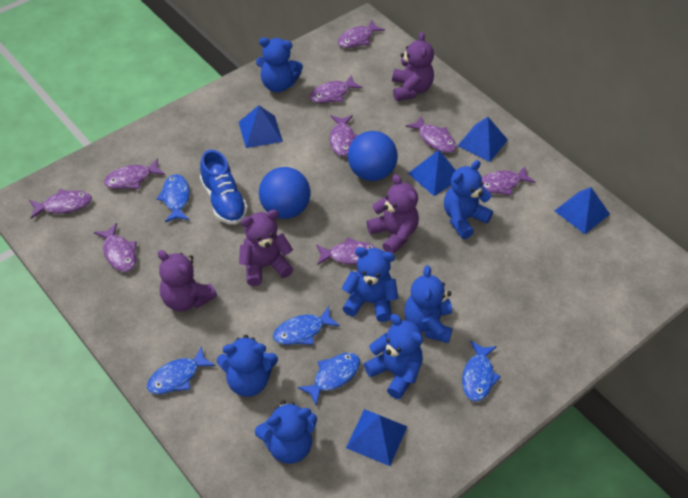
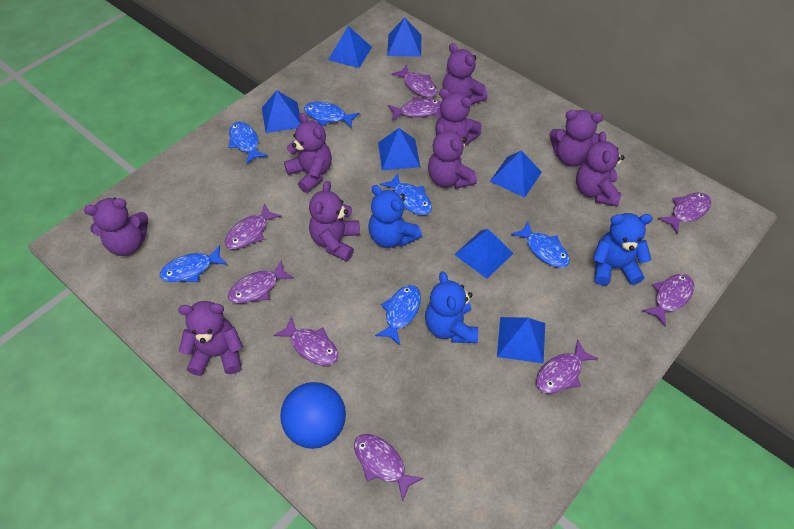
blue ball: [259,167,311,219] [348,131,398,181] = 2 -> [280,382,346,449] = 1
blue fish: [147,346,216,394] [157,174,190,222] [273,306,340,345] [297,353,360,405] [462,341,501,401] = 5 -> [160,245,227,282] [229,122,268,164] [304,102,360,128] [375,285,421,345] [380,173,432,215] [511,222,570,268] = 6
blue pyramid: [239,105,283,148] [346,409,407,466] [408,150,456,196] [457,117,508,162] [555,187,610,234] = 5 -> [262,90,302,133] [328,26,372,68] [378,128,420,170] [387,18,421,57] [454,229,514,279] [490,150,542,197] [497,317,545,364] = 7
blue shoe: [200,149,248,225] = 1 -> none = 0
blue teddy bear: [217,335,278,397] [255,401,317,464] [256,37,303,92] [342,247,398,322] [364,314,423,399] [404,265,453,343] [444,160,493,239] = 7 -> [369,185,422,248] [425,271,478,343] [593,213,653,285] = 3
purple teddy bear: [158,250,217,312] [239,210,293,286] [366,174,419,254] [392,32,434,101] = 4 -> [84,197,148,256] [178,301,243,376] [284,113,332,193] [309,181,360,261] [428,123,477,189] [436,89,482,146] [443,43,487,104] [549,110,603,167] [576,132,624,207] = 9

